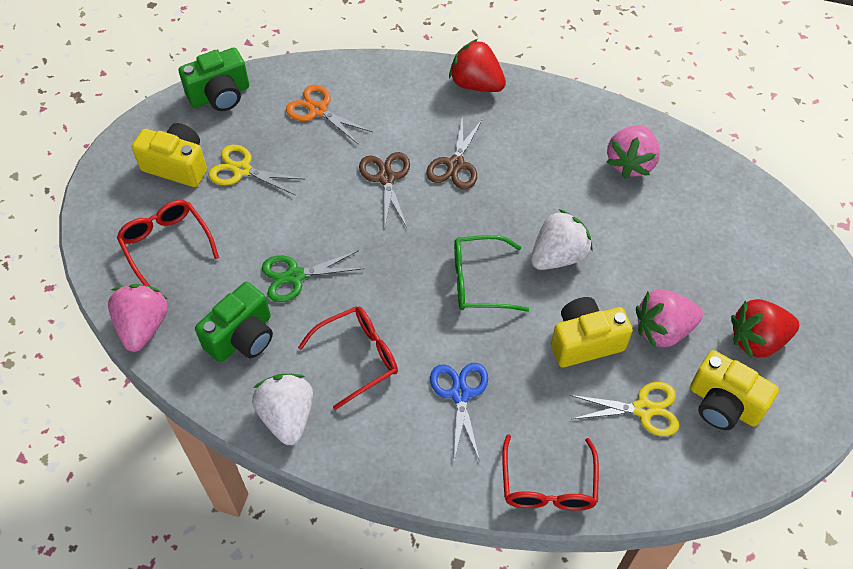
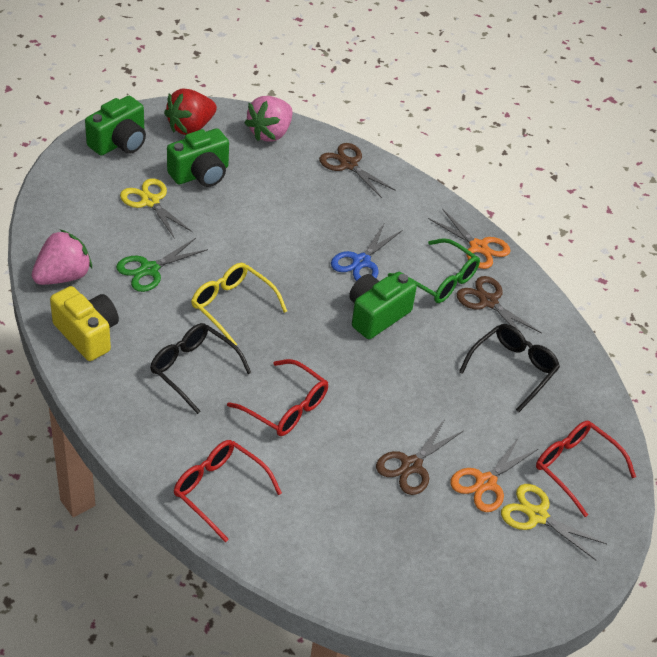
black glasses: none = 0 -> [150,323,251,414] [459,324,560,412] = 2
brown scissors: [359,152,410,228] [426,115,483,190] = 2 -> [319,143,396,198] [376,419,463,495] [457,276,542,341] = 3
green camera: [179,48,249,111] [195,282,273,362] = 2 -> [85,96,146,156] [167,128,229,187] [349,272,417,339] = 3
orange scissors: [286,85,372,145] = 1 -> [428,209,511,269] [450,436,538,512] = 2
pink strawberry: [108,284,168,352] [606,125,660,179] [636,289,703,349] = 3 -> [32,229,92,285] [244,96,293,142] = 2
red strawberry: [449,39,506,92] [731,299,799,358] = 2 -> [164,89,217,135] = 1
white strawberry: [252,374,313,445] [531,209,593,270] = 2 -> none = 0
yellow camera: [132,123,207,187] [551,297,633,367] [690,350,779,430] = 3 -> [50,286,119,361] = 1
yellow glasses: none = 0 -> [191,263,287,346] = 1

